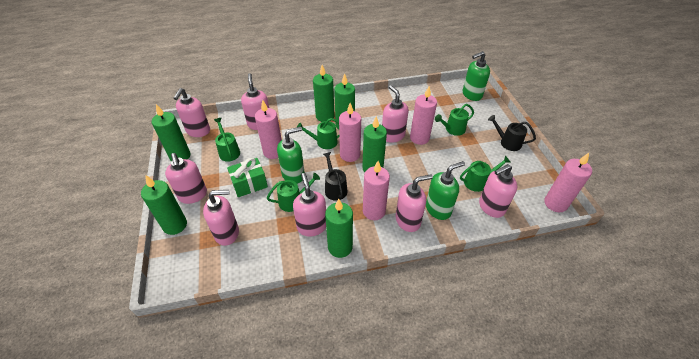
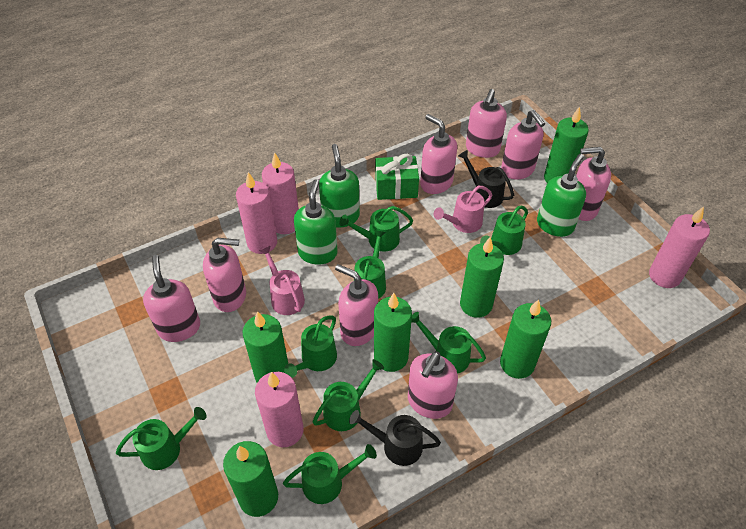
green watering can: [214,118,240,162] [267,173,320,212] [297,118,339,149] [435,104,474,136] [460,155,510,192] = 5 -> [116,407,207,470] [283,444,377,504] [284,316,337,378] [312,359,384,431] [339,206,413,252] [354,230,386,299] [411,312,486,374] [480,205,528,255] = 8
pink candle: [255,100,282,159] [339,103,361,162] [363,161,390,220] [410,86,437,145] [544,153,592,212] = 5 -> [236,172,277,254] [255,372,304,447] [262,152,299,234] [649,207,710,288] = 4
pink watering can: none = 0 -> [259,246,305,315] [434,186,492,233] = 2

